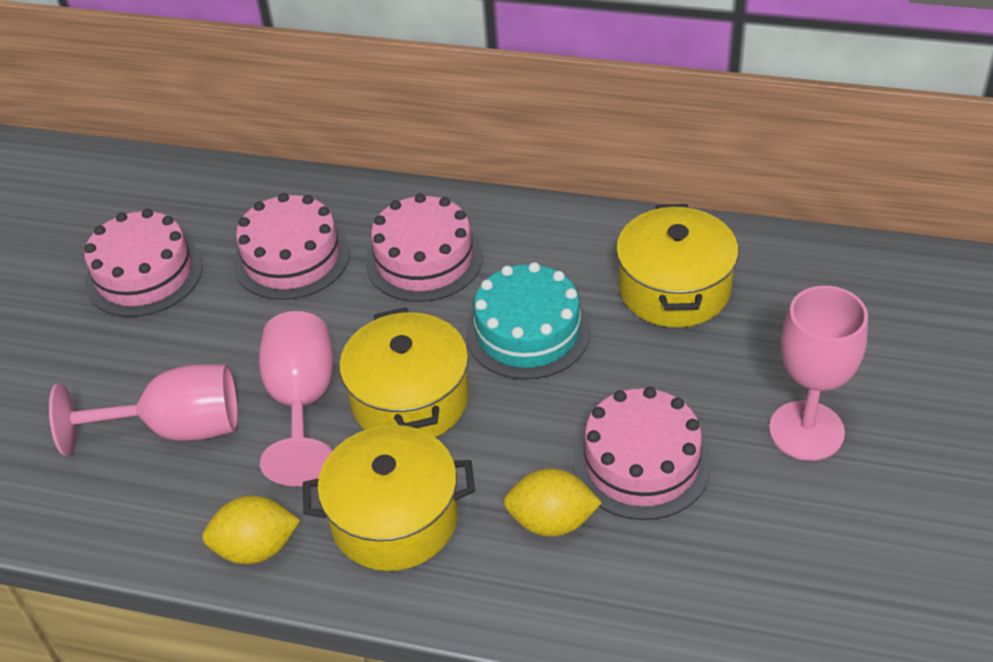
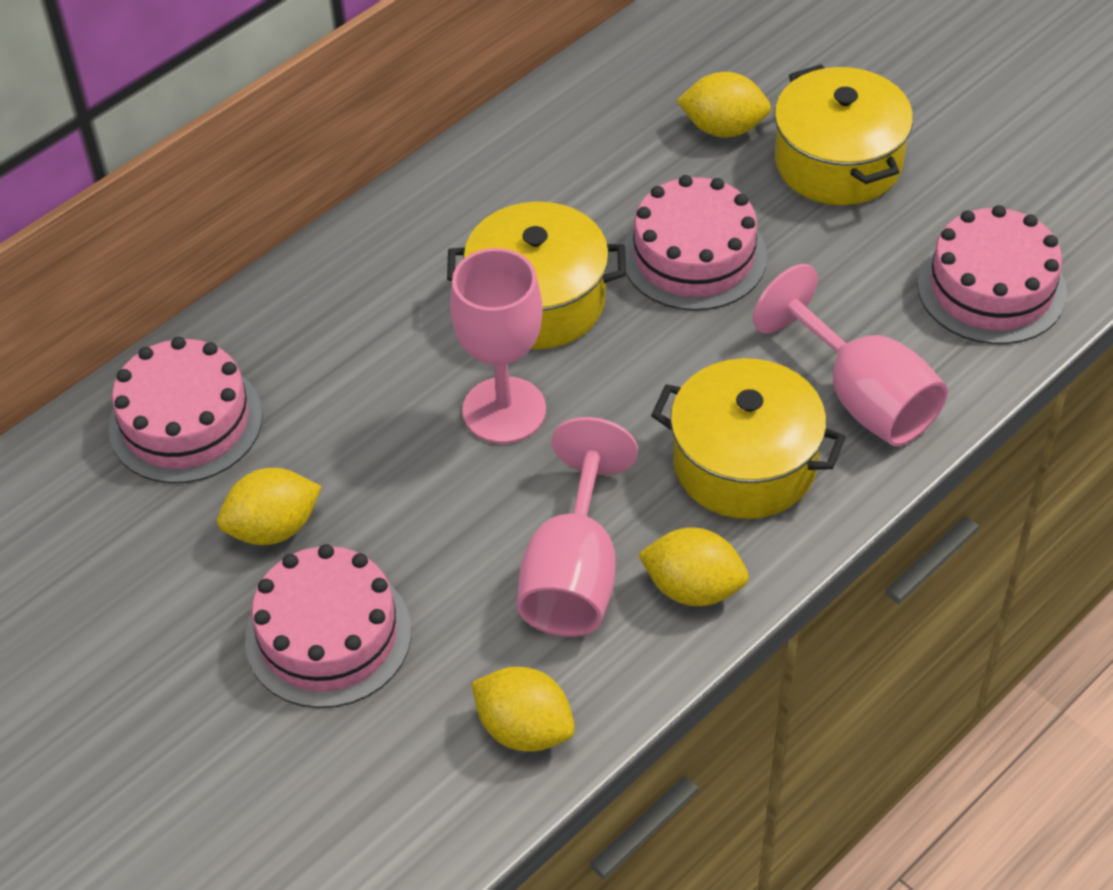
turquoise cake: [466,262,591,380] = 1 -> none = 0
yellow lemon: [202,496,300,564] [503,468,602,537] = 2 -> [217,468,322,545] [471,667,575,752] [638,528,749,606] [676,72,771,138] = 4

